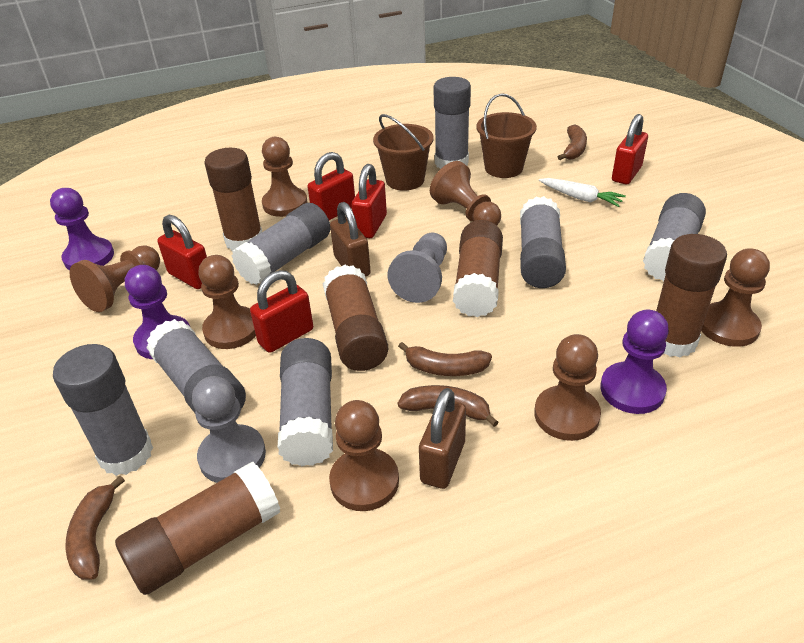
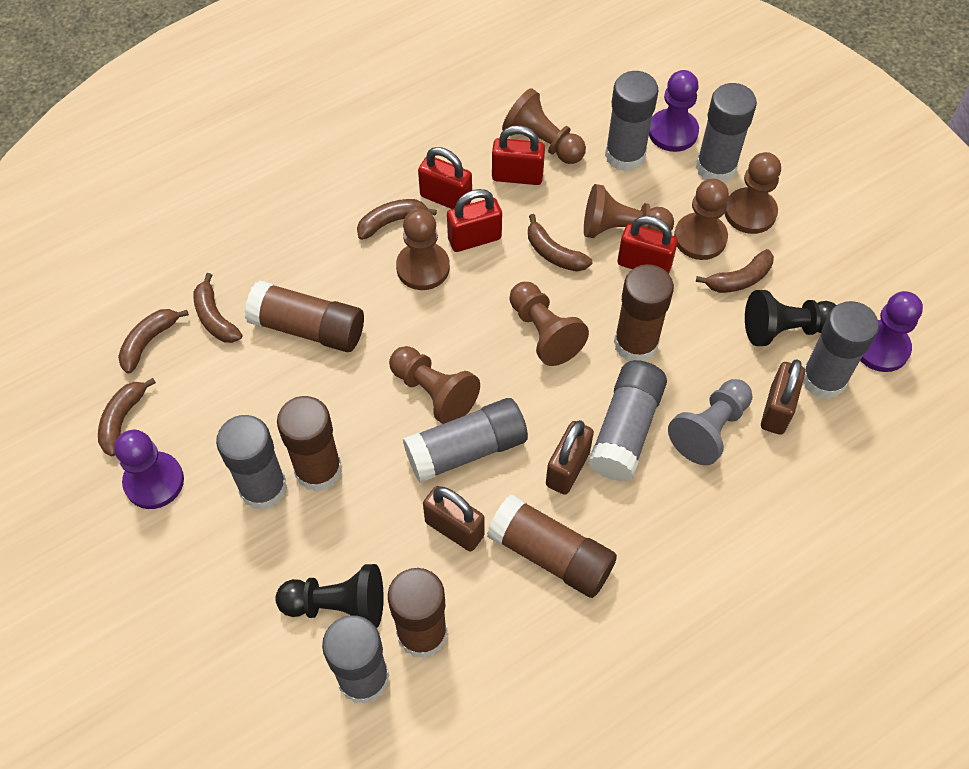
black pawn: none = 0 -> [275,564,384,628] [745,290,837,346] = 2
brown banana: [66,475,125,580] [398,342,492,376] [398,385,498,427] [558,125,587,160] = 4 -> [98,378,156,456] [118,309,189,374] [193,273,242,343] [357,199,437,240] [528,214,592,271] [696,249,774,293] = 6
brown bucket: [373,114,434,191] [477,93,537,178] = 2 -> none = 0
brown padlock: [330,202,371,277] [419,388,466,489] = 2 -> [423,486,485,551] [546,420,594,495] [761,359,805,435] = 3
grey pawn: [192,376,266,483] [388,233,447,303] = 2 -> [668,379,752,465] = 1
red padlock: [157,215,207,289] [250,270,313,353] [308,152,355,220] [352,164,387,238] [612,114,648,184] = 5 -> [418,147,472,209] [447,189,502,252] [492,125,545,185] [618,216,678,274] = 4
white carrot: [539,178,626,207] = 1 -> none = 0

